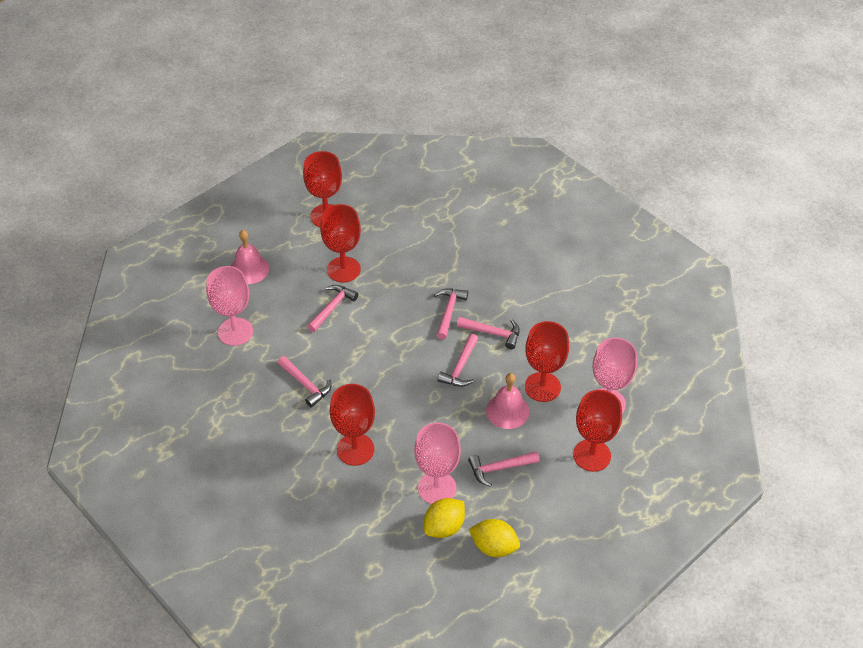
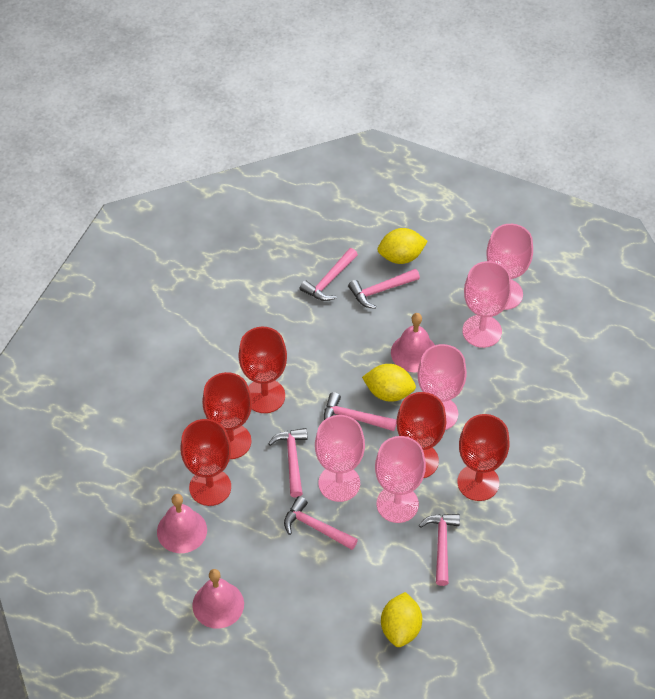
pink bell: [231,230,269,284] [486,373,529,429] = 2 -> [157,494,207,553] [192,569,244,629] [391,313,435,372] = 3
pink goblet: [206,266,253,346] [414,422,461,504] [592,338,637,413] = 3 -> [315,415,365,502] [375,436,426,523] [418,344,467,430] [463,261,511,348] [486,224,533,310] = 5
yellow lemon: [424,498,465,538] [469,519,520,557] = 2 -> [362,364,416,402] [377,228,428,264] [381,592,422,647] = 3

